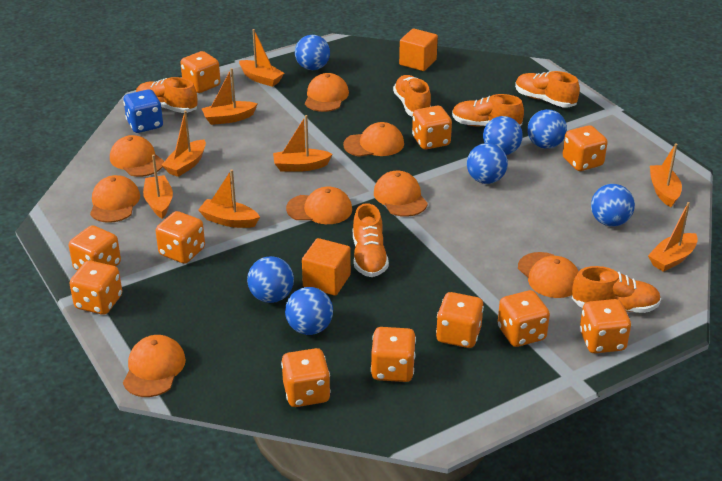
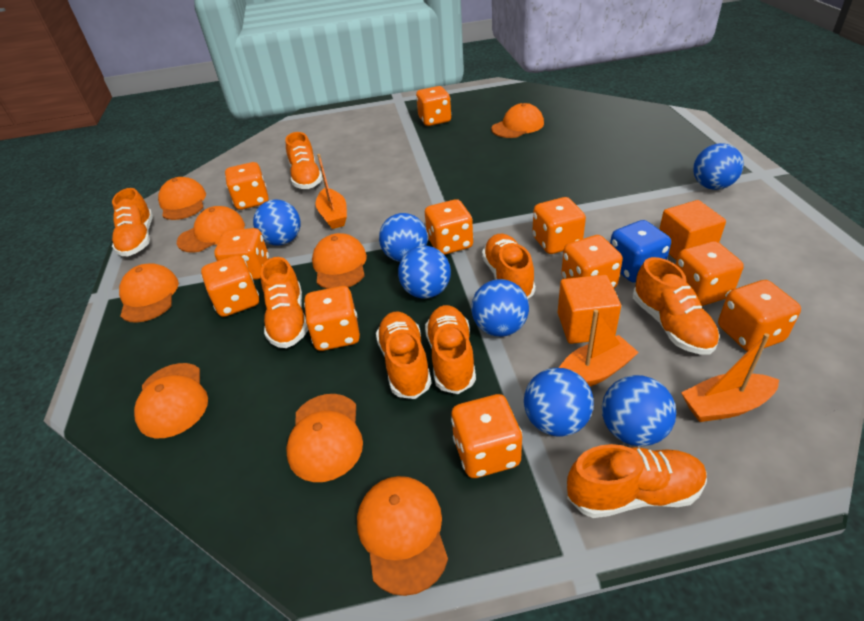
orange boat: [143,154,173,219] [162,111,206,177] [198,169,260,228] [201,68,258,125] [239,29,284,87] [273,115,333,172] [648,202,698,272] [650,143,682,207] = 8 -> [315,154,347,229] [559,309,639,387] [681,333,779,422] = 3
orange shoe: [136,77,197,113] [353,203,389,277] [393,75,431,117] [452,94,524,126] [515,71,580,108] [572,266,661,313] = 6 -> [112,188,153,256] [260,257,308,348] [285,132,323,189] [376,311,431,399] [425,305,476,394] [482,234,536,299] [567,444,707,518] [633,257,720,354] = 8

